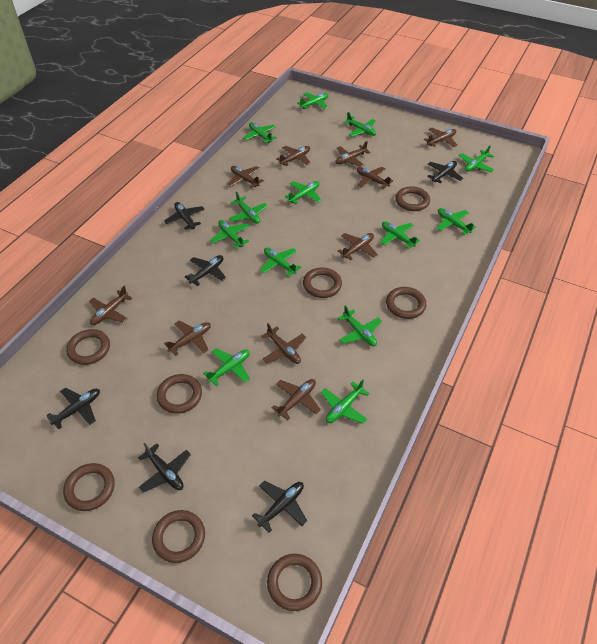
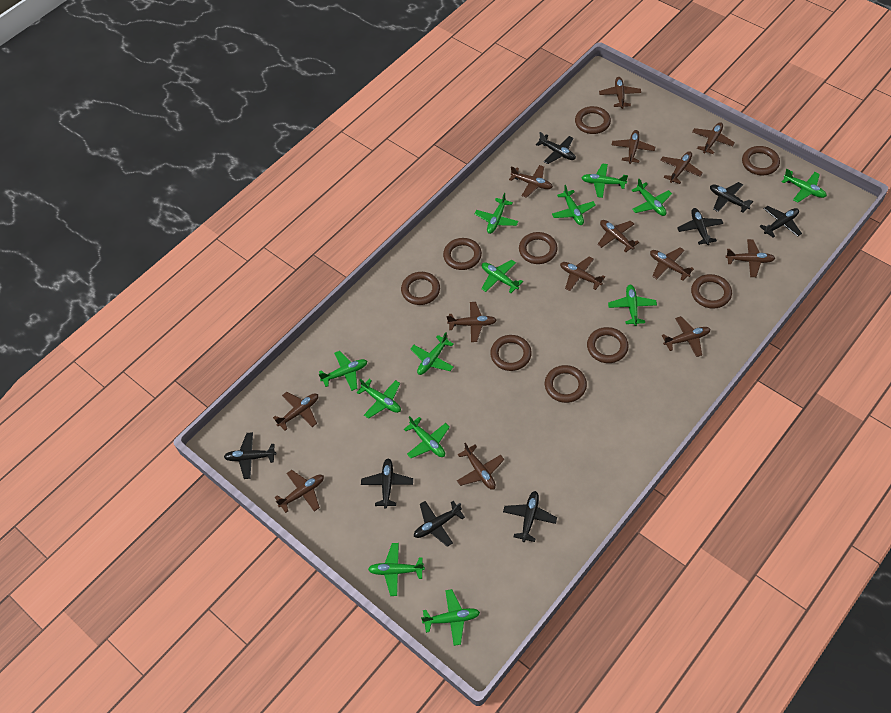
black plane: [47,388,100,429] [138,443,191,492] [164,202,205,230] [185,255,226,286] [252,481,307,533] [427,161,463,183] = 6 -> [224,432,276,479] [361,458,413,509] [414,501,465,547] [503,491,557,542] [536,132,576,164] [677,208,723,245] [710,182,753,213] [759,206,802,238] = 8
brown plane: [89,286,132,325] [164,321,211,356] [228,166,264,188] [261,323,306,364] [272,379,321,420] [276,146,311,166] [336,141,371,167] [338,233,378,260] [357,167,393,189] [424,128,458,147] = 10 -> [273,392,318,430] [275,470,324,513] [447,302,497,342] [457,443,504,490] [509,165,553,198] [560,256,605,291] [597,220,639,252] [599,77,641,109] [612,130,655,164] [650,247,694,281] [660,151,703,184] [662,316,711,357] [692,122,735,154] [725,239,775,277] = 14
brown ring: [63,463,115,511] [66,329,110,365] [152,510,205,563] [157,374,202,414] [267,554,322,611] [303,267,342,298] [386,287,426,319] [395,186,430,211] = 8 -> [401,272,440,305] [443,238,482,270] [490,335,532,371] [519,232,558,264] [545,365,587,403] [575,106,611,134] [587,327,629,363] [691,274,732,309] [742,146,780,175] = 9

